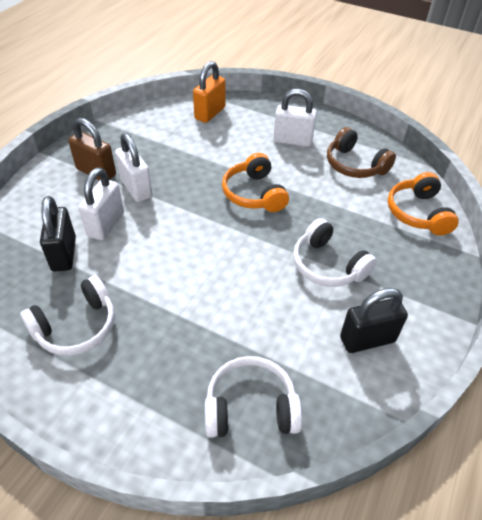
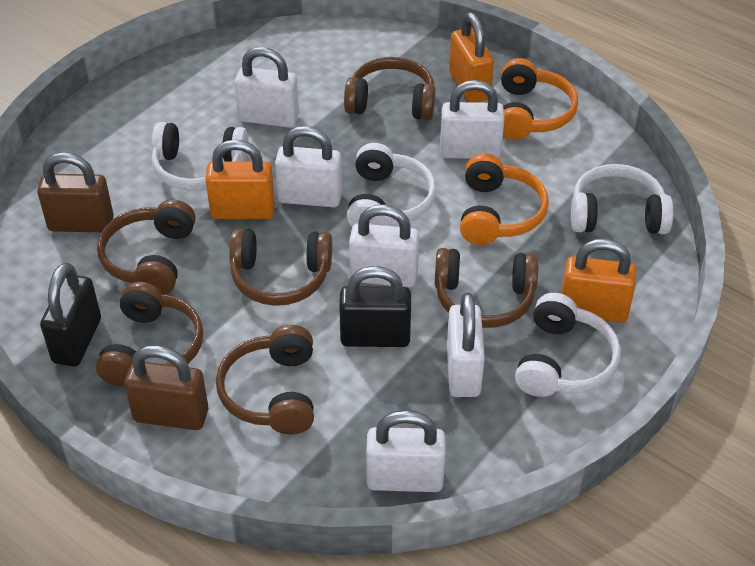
brown headphones: [327,127,396,178] = 1 -> [96,282,203,386] [97,200,196,294] [216,325,314,435] [229,228,332,306] [344,57,435,121] [435,248,539,328] = 6
brown padlock: [68,118,116,180] = 1 -> [37,152,114,232] [124,345,208,430] = 2
orange padlock: [193,61,225,123] = 1 -> [205,139,275,219] [449,12,494,103] [561,239,636,323] = 3
white headphones: [20,275,115,355] [205,356,302,438] [293,218,377,287] = 3 -> [152,122,249,191] [347,143,436,227] [515,293,621,397] [571,164,674,234] = 4
white padlock: [79,168,124,240] [115,133,152,202] [274,89,317,147] = 3 -> [235,47,299,128] [275,126,342,207] [349,204,419,287] [366,410,446,492] [440,80,504,159] [447,293,485,397] = 6

